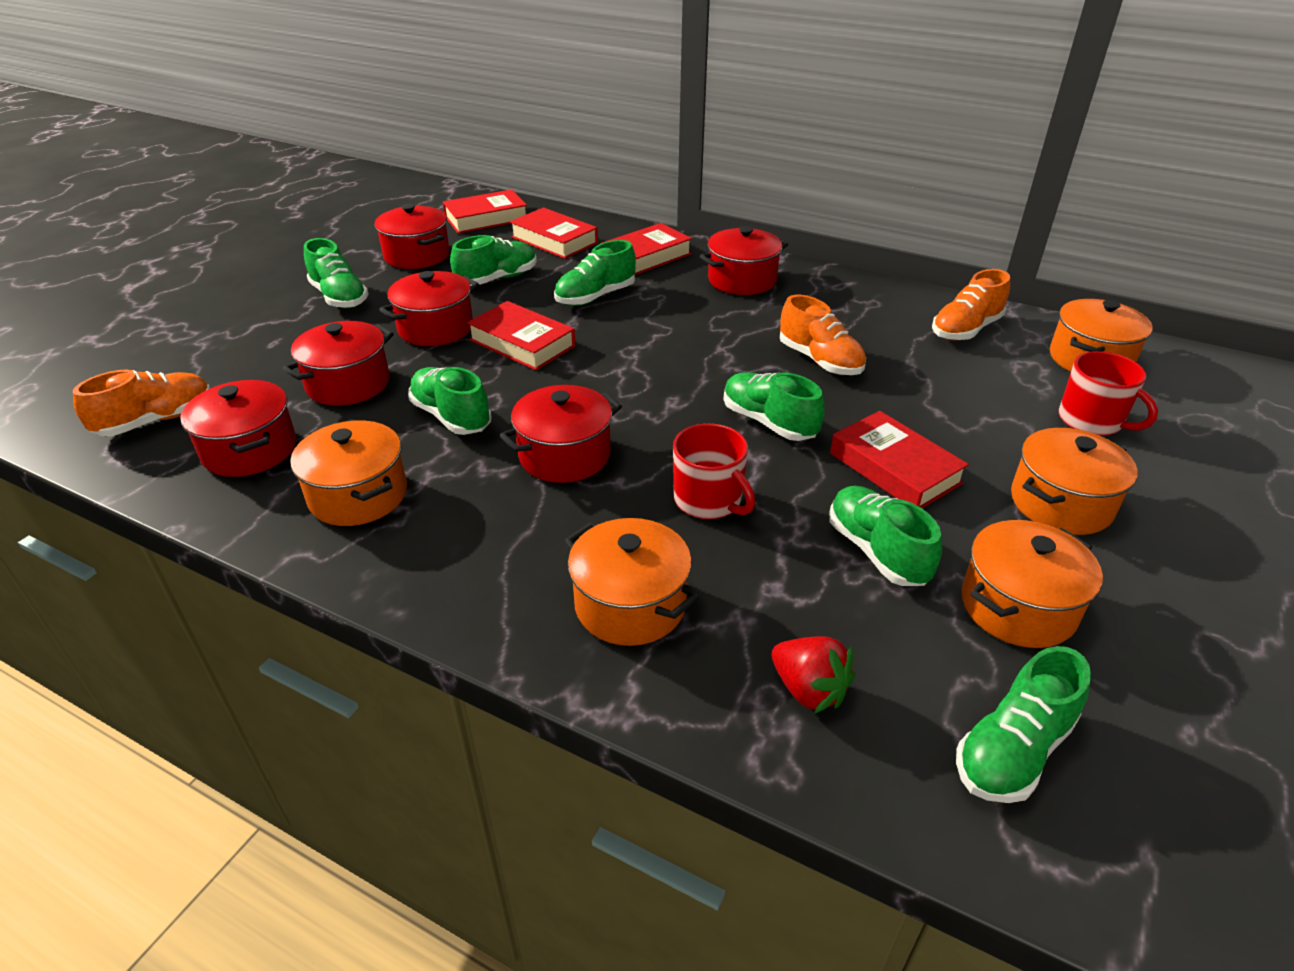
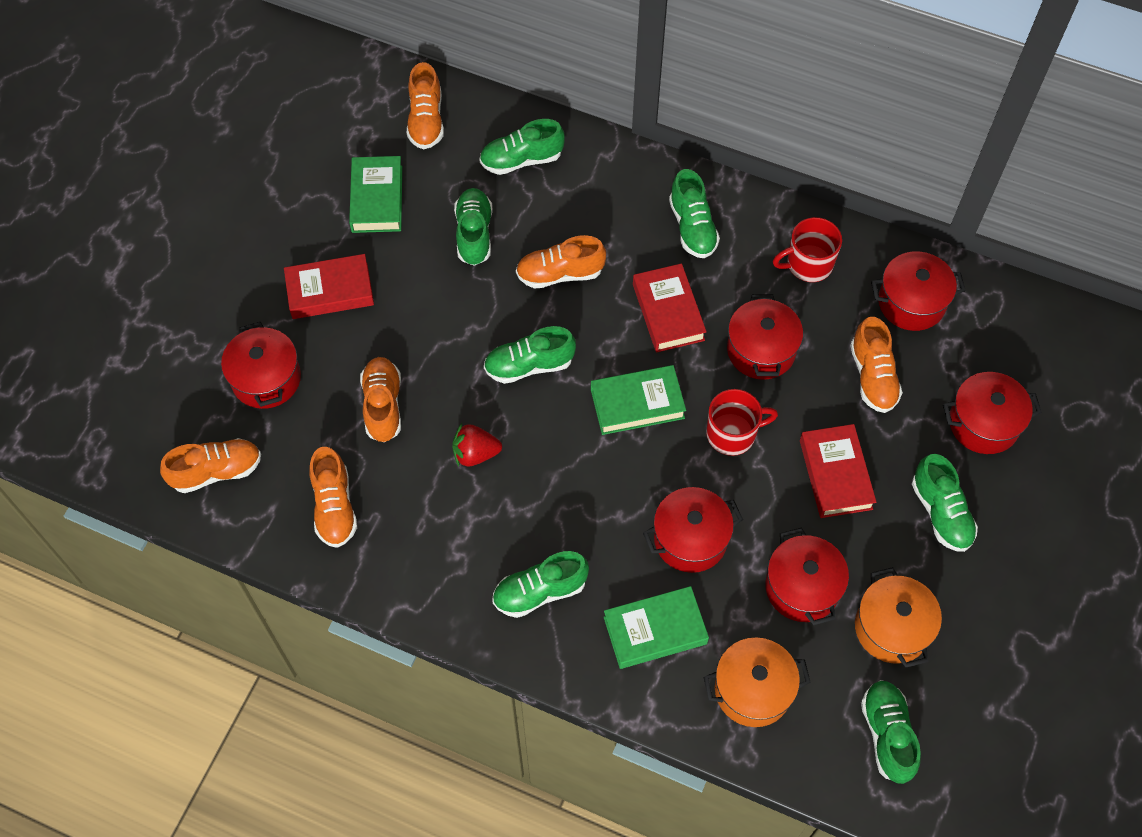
green book: none = 0 -> [349,156,402,233] [591,365,686,435] [604,586,709,669] = 3
orange pot: [290,420,407,526] [565,518,699,646] [961,520,1103,648] [1011,428,1138,535] [1050,299,1153,372] = 5 -> [704,637,811,727] [855,567,942,668] = 2
orange shoe: [73,370,210,437] [780,295,866,375] [932,269,1010,341] = 3 -> [160,438,261,493] [309,447,357,548] [360,357,401,443] [407,62,444,149] [516,235,606,289] [850,317,903,413] = 6
red book: [443,189,527,234] [467,301,575,370] [510,207,598,259] [600,223,692,275] [830,411,969,508] = 5 -> [284,254,374,319] [633,263,707,352] [800,424,877,518] = 3

